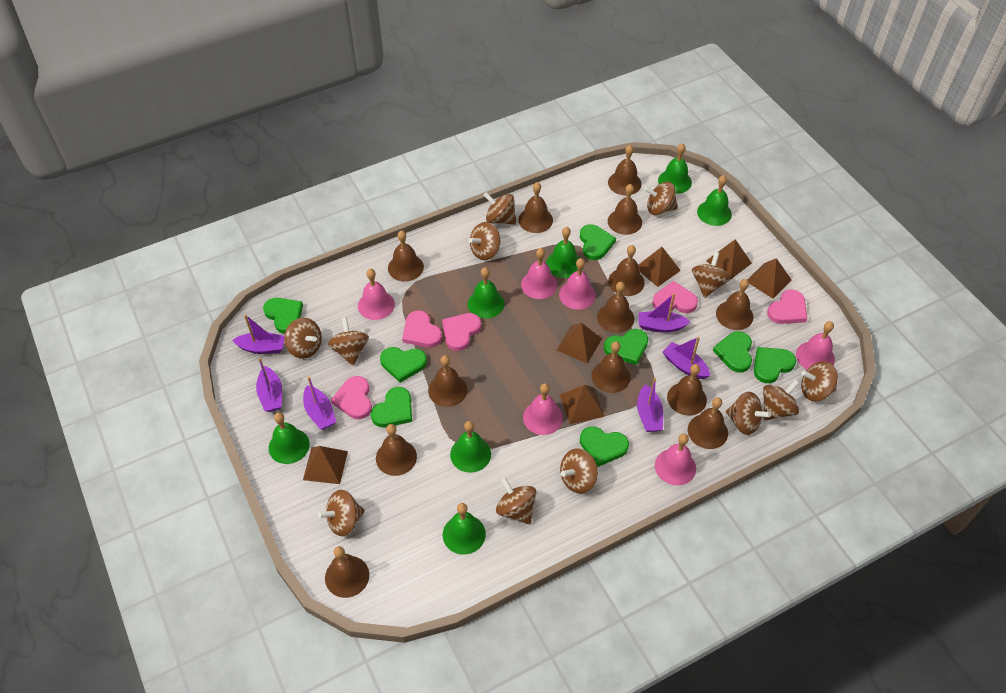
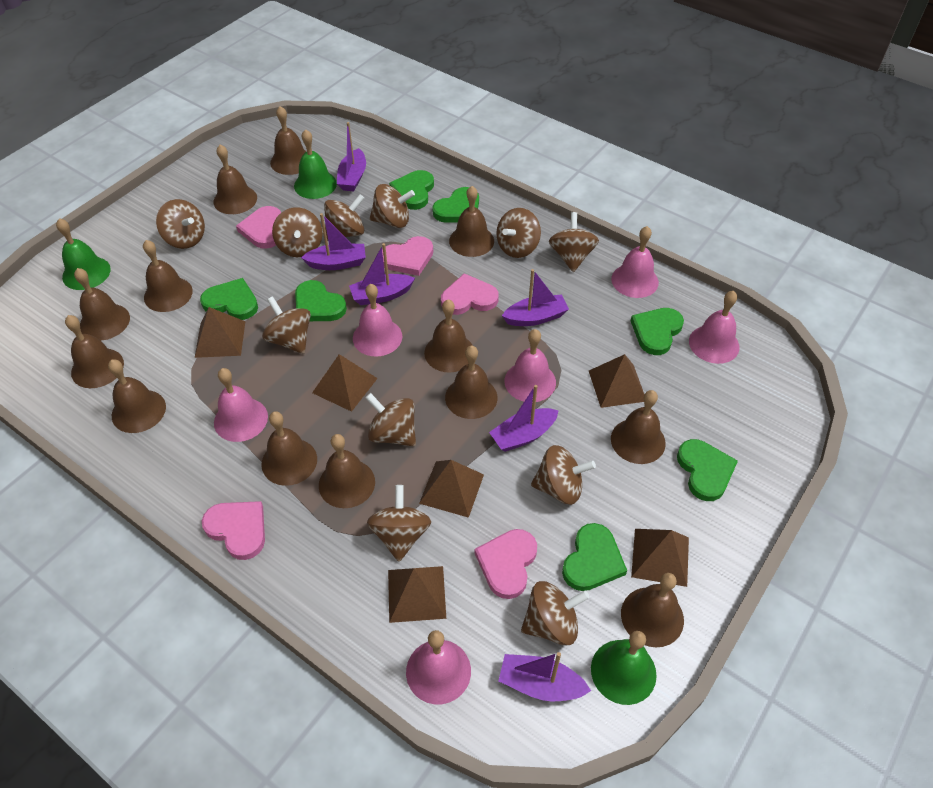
brown spinning top: [284,318,322,359] [318,490,365,536] [328,317,369,366] [469,222,500,260] [483,192,517,225] [496,477,537,525] [560,448,598,494] [644,182,678,215] [692,252,730,298] [726,392,771,435] [763,380,799,421] [801,361,838,401] = 12 -> [156,199,205,249] [262,296,311,354] [272,207,323,257] [324,194,364,241] [365,393,416,447] [367,485,431,562] [370,184,415,228] [496,208,541,258] [521,581,589,645] [531,445,596,505] [549,212,599,272] = 11
green bell: [269,412,310,464] [443,503,486,555] [450,421,491,473] [468,267,504,319] [546,227,580,278] [658,143,692,194] [697,175,732,226] = 7 -> [56,218,111,290] [294,129,337,199] [591,631,657,705] = 3
green heart: [263,298,303,334] [371,387,412,427] [380,347,427,383] [580,224,616,260] [580,426,629,467] [604,329,648,365] [713,331,752,373] [754,347,796,383] = 8 -> [200,278,258,320] [295,280,347,321] [389,170,434,210] [432,187,479,223] [562,523,627,591] [631,308,684,355] [677,439,738,501] = 7

